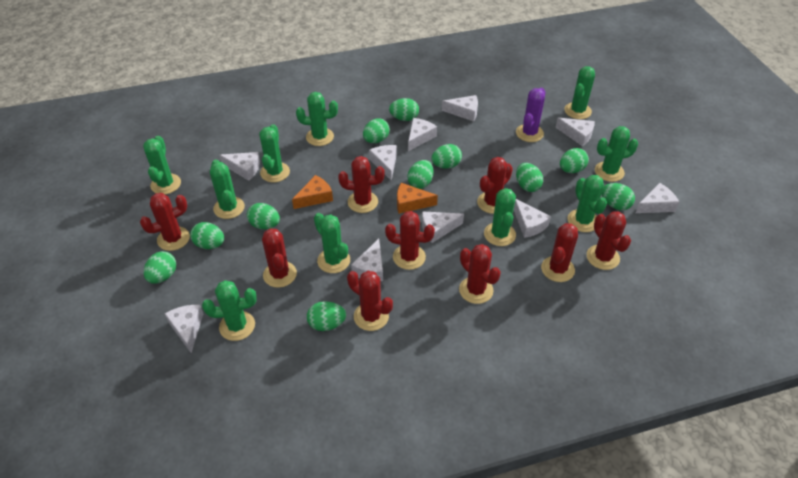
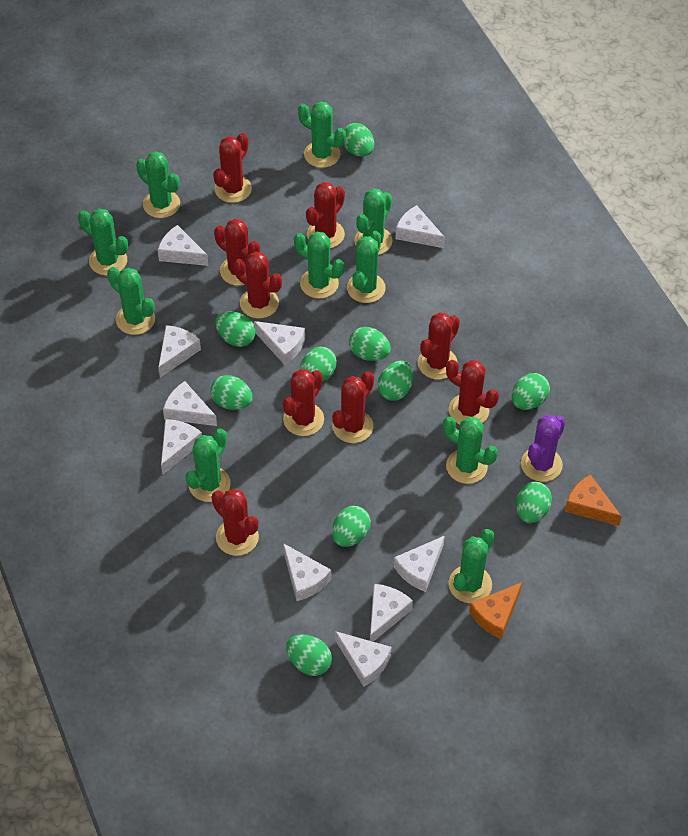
green egg: [144,251,176,284] [190,222,224,249] [247,203,280,229] [307,301,346,331] [363,118,390,143] [389,98,419,121] [407,160,434,189] [431,144,462,169] [516,163,543,192] [560,148,589,173] [602,183,635,210] = 11 -> [210,375,253,410] [215,311,256,347] [286,635,332,676] [300,347,337,381] [332,506,371,547] [343,123,374,157] [349,327,391,361] [378,360,413,401] [512,373,550,410] [516,482,552,523] = 10

